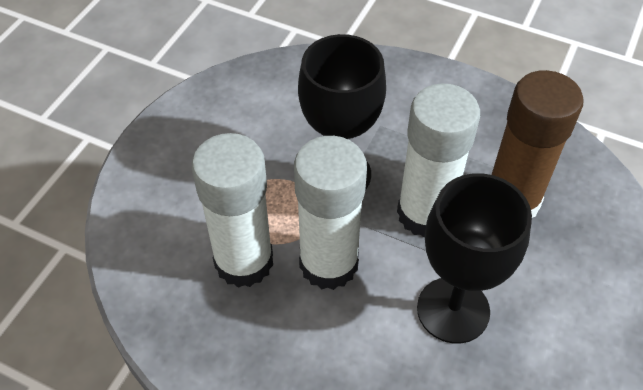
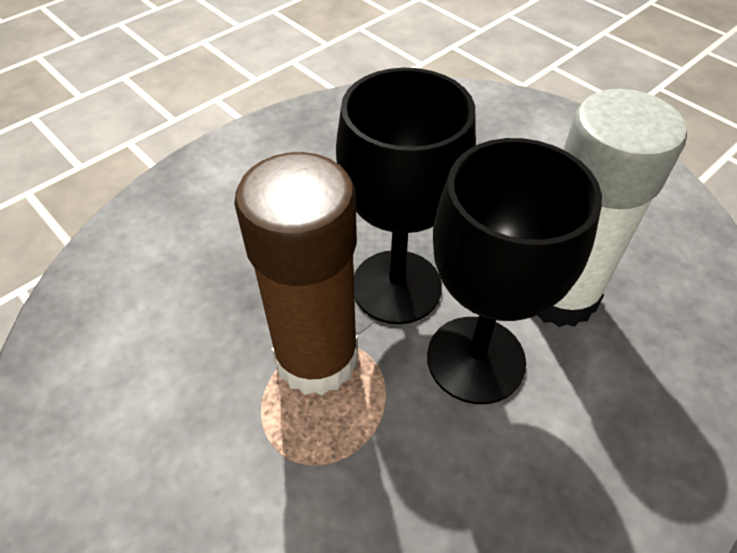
white glue stick: [192,133,273,288] [294,136,367,290] [397,83,480,238] = 3 -> [536,89,687,327] = 1

